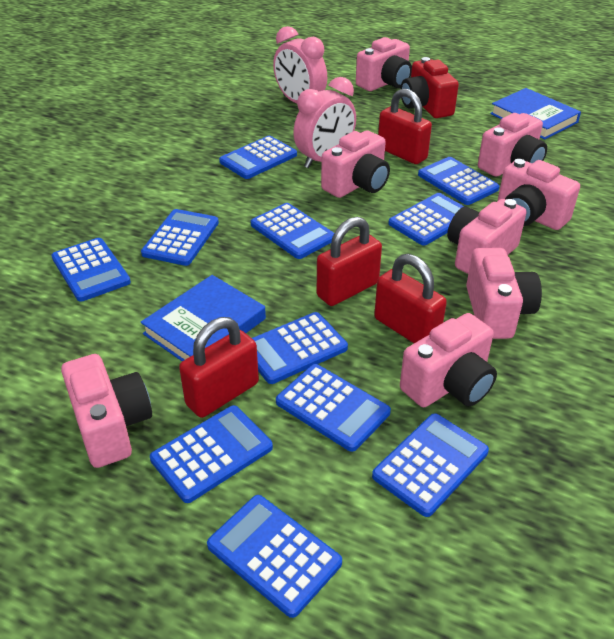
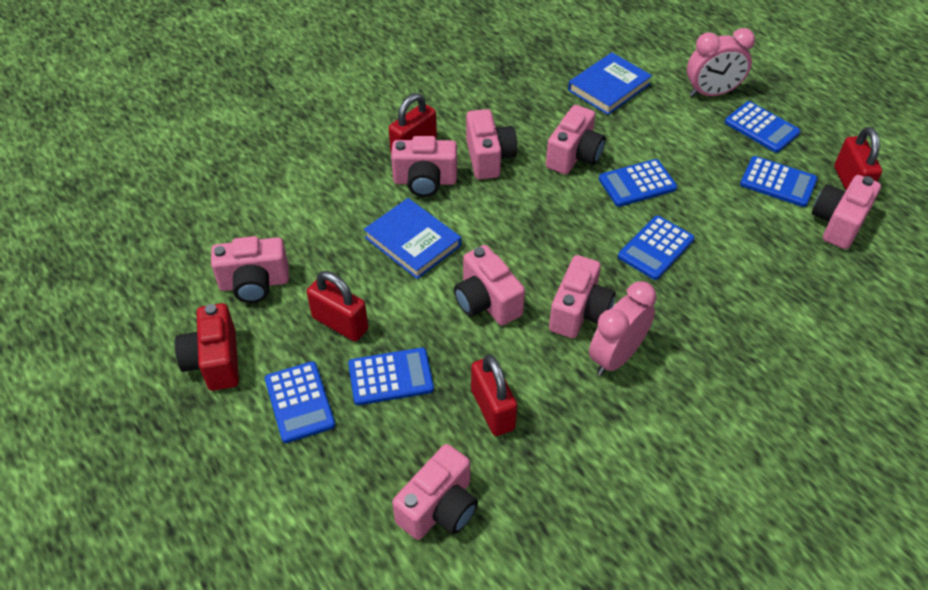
blue calculator: [52,238,131,302] [141,209,219,266] [150,405,273,503] [207,495,342,618] [219,136,297,179] [251,203,334,259] [252,312,348,384] [276,364,391,452] [372,413,489,517] [388,193,465,246] [418,157,499,205] = 11 -> [265,361,335,443] [348,348,434,405] [599,159,677,207] [618,216,695,280] [725,101,801,153] [740,156,817,207] = 6

